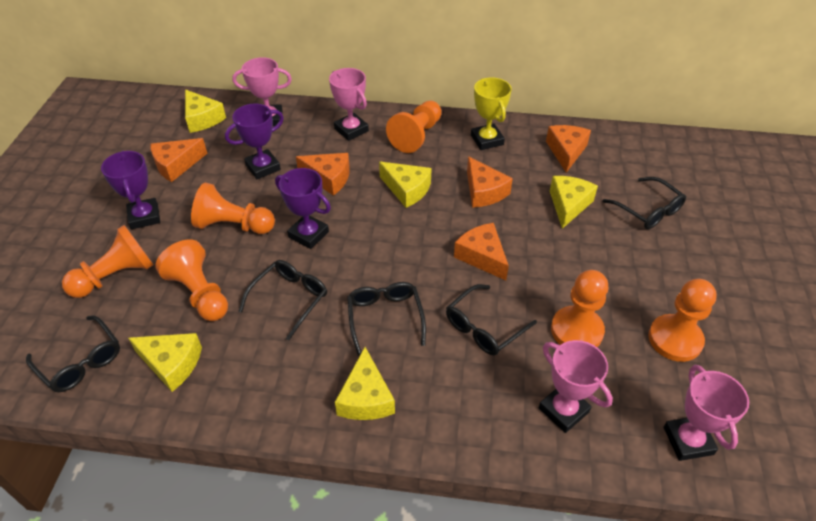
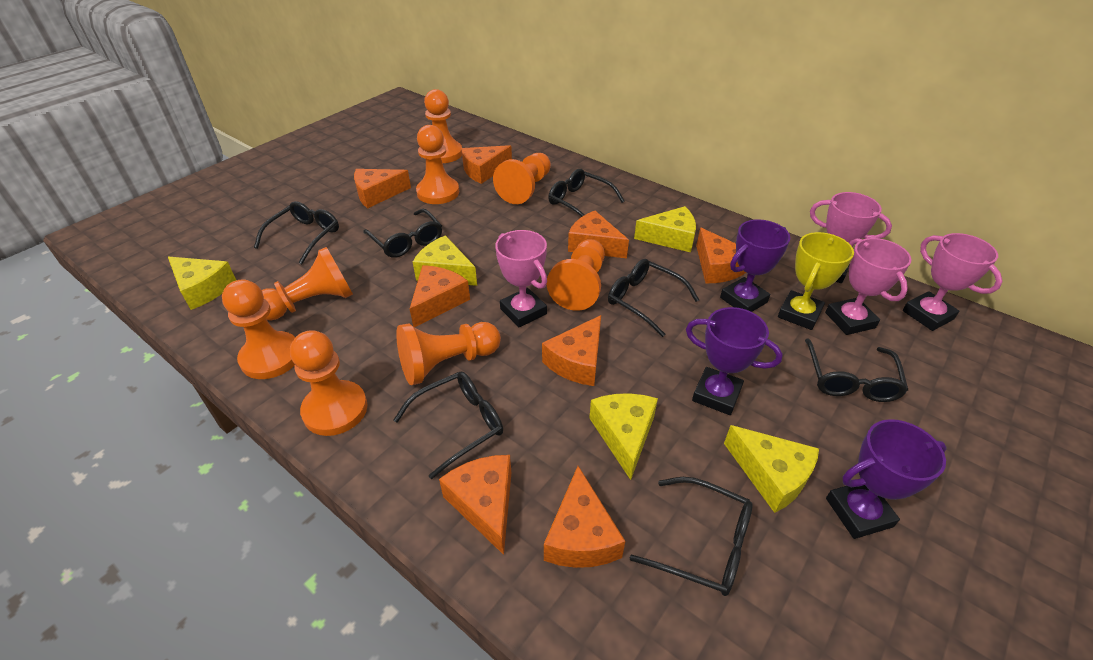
black glasses: [26,316,120,392] [238,260,327,341] [347,282,426,356] [446,284,537,355] [602,177,686,229] = 5 -> [254,201,339,264] [363,209,442,258] [393,372,503,479] [548,169,625,217] [608,259,699,337] [629,477,752,596] [805,338,908,402] = 7
orange cheese: [150,138,207,182] [296,153,350,196] [454,223,509,280] [467,156,513,208] [546,125,591,173] = 5 -> [354,169,411,208] [410,265,470,327] [439,455,511,555] [462,145,512,184] [542,315,601,386] [544,466,625,568] [568,211,629,258] [696,228,746,283] = 8
orange pawn: [62,225,153,298] [155,240,228,321] [191,183,275,234] [386,101,442,153] [551,270,609,347] [648,279,717,362] = 6 -> [222,279,295,379] [262,247,353,321] [290,330,367,436] [396,322,501,386] [416,125,459,204] [424,89,462,163] [493,153,551,204] [546,239,605,311] = 8

